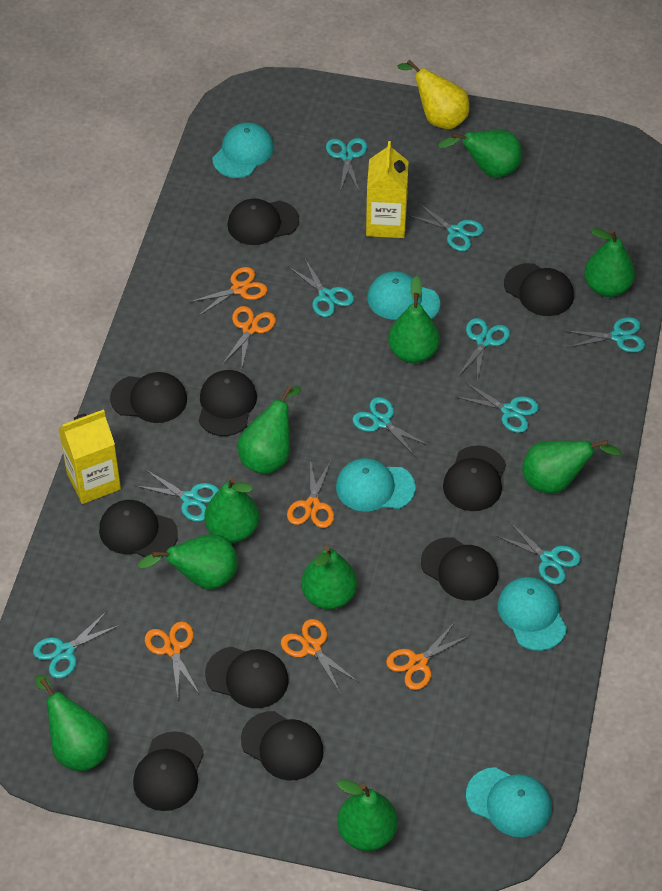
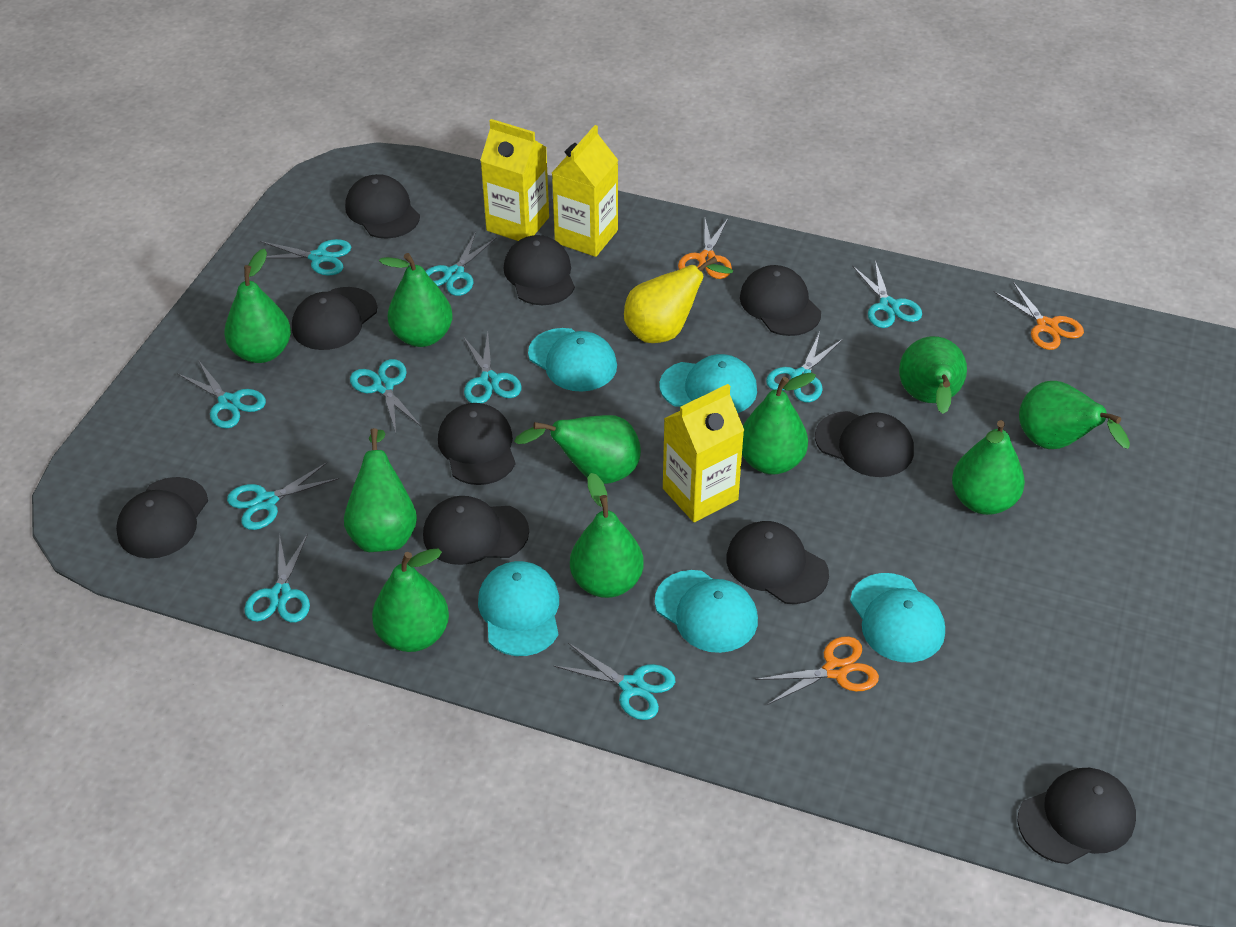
orange scissors: [145,621,200,697] [189,267,267,316] [222,306,276,371] [281,619,358,694] [287,459,334,528] [386,622,469,690] = 6 -> [678,219,732,279] [755,636,879,705] [994,282,1084,350] = 3
yellow carton: [59,409,121,504] [366,141,409,238] = 2 -> [480,119,549,241] [552,125,618,257] [663,384,744,522] = 3

